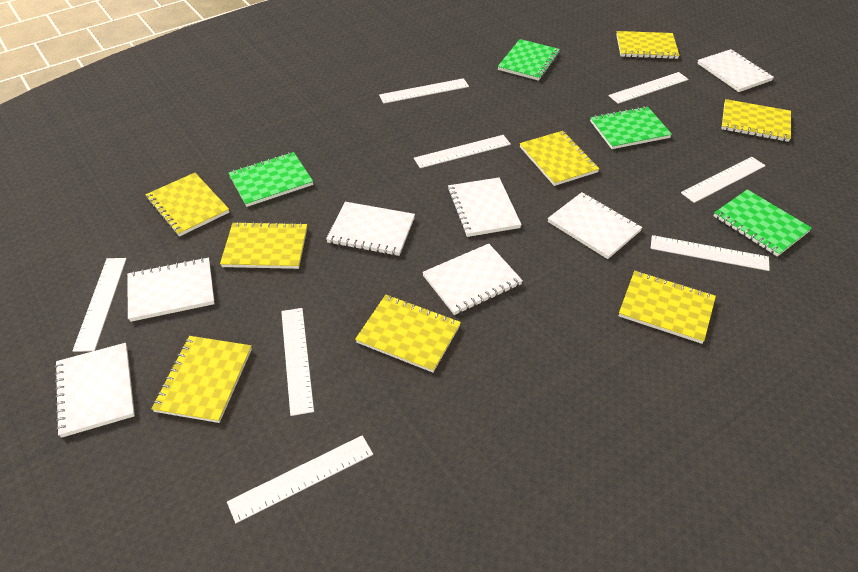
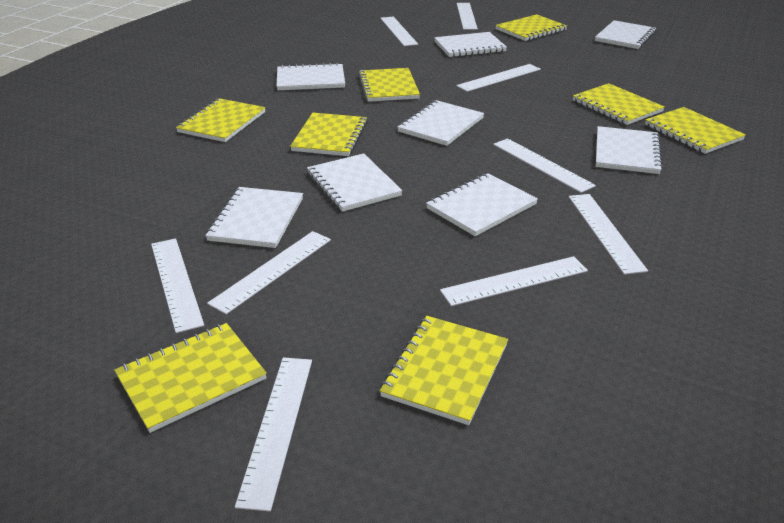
green notebook: [229,152,313,207] [498,39,560,81] [590,106,672,149] [714,189,812,257] = 4 -> none = 0
white notebook: [54,343,135,438] [127,257,215,322] [326,202,415,256] [422,244,523,315] [447,177,522,237] [548,192,643,259] [697,49,774,92] = 7 -> [205,187,303,248] [277,63,345,90] [307,153,403,212] [398,100,484,146] [426,173,538,236] [434,32,507,57] [595,20,656,49] [596,126,663,174] = 8
white ruler: [73,258,127,352] [227,435,373,523] [281,308,314,416] [379,78,469,104] [414,135,511,168] [608,72,689,104] [650,235,770,271] [681,157,765,203] = 8 -> [151,238,204,333] [207,231,331,314] [235,357,312,511] [380,16,418,46] [440,256,588,306] [456,64,541,92] [457,3,478,30] [493,138,596,193] [569,194,648,275] = 9

